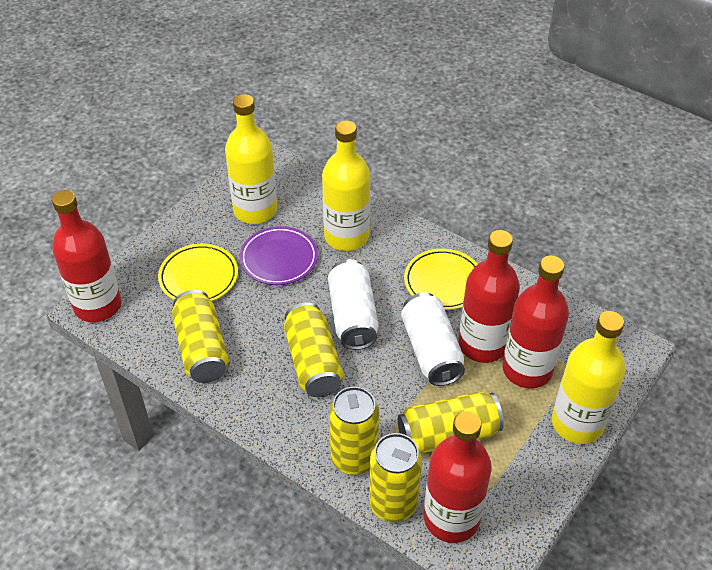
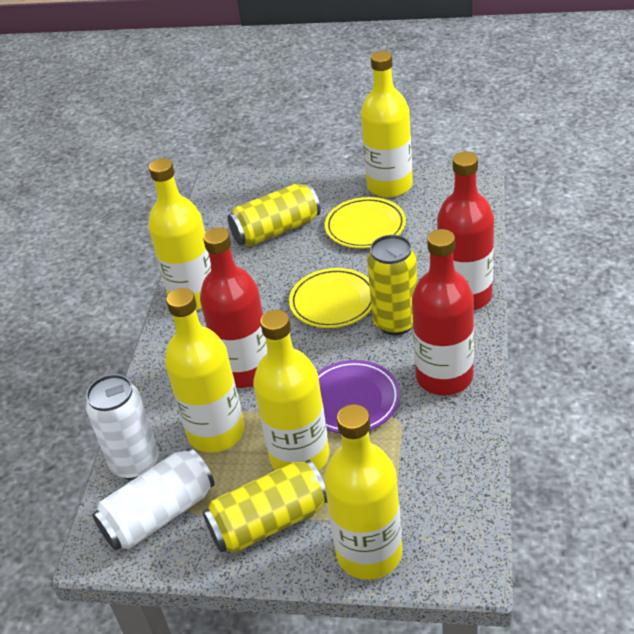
red bottle: [52,190,122,322] [424,411,492,543] [458,230,520,363] [502,256,569,389] = 4 -> [200,227,267,388] [412,229,474,395] [437,151,494,310] = 3
yellow bottle: [225,94,277,224] [322,121,370,251] [552,311,626,444] = 3 -> [148,158,211,310] [165,288,245,453] [253,310,329,471] [324,404,402,580] [361,51,413,198] = 5
yellow can: [172,290,229,383] [284,302,343,397] [329,387,379,475] [369,433,422,522] [398,392,504,453] = 5 -> [203,460,327,553] [228,183,320,247] [367,235,417,335] = 3

